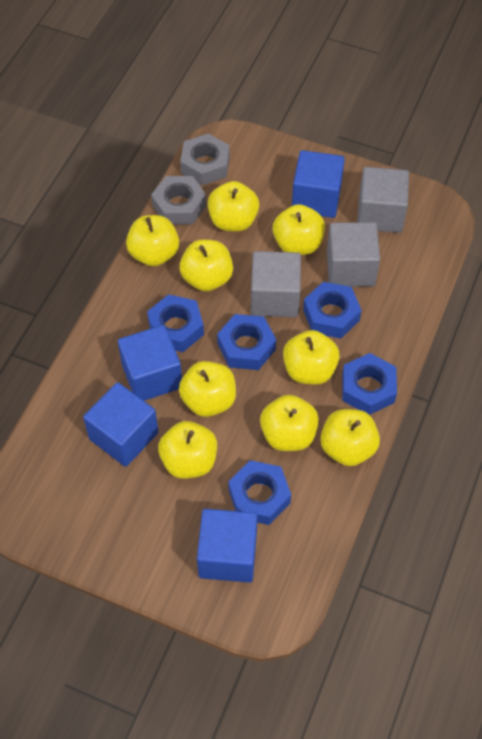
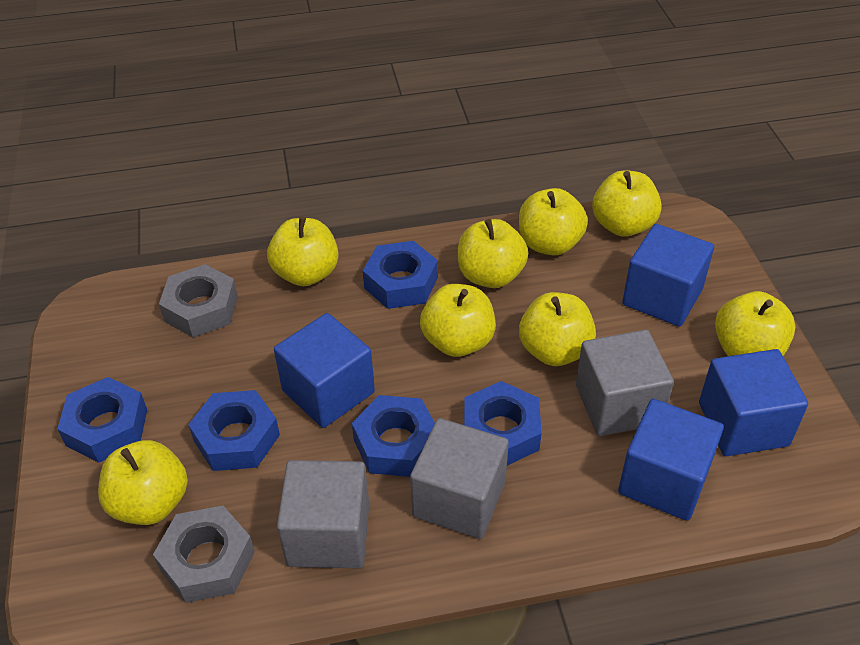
yellow apple: [126,215,179,266] [158,421,217,479] [179,240,233,292] [179,361,236,417] [208,181,259,232] [260,395,319,451] [273,204,325,255] [283,330,340,385] [320,409,380,466] = 9 -> [98,440,188,525] [267,216,338,286] [420,284,496,357] [458,219,528,288] [519,188,588,255] [519,292,596,366] [592,170,662,237] [715,291,796,356] = 8

